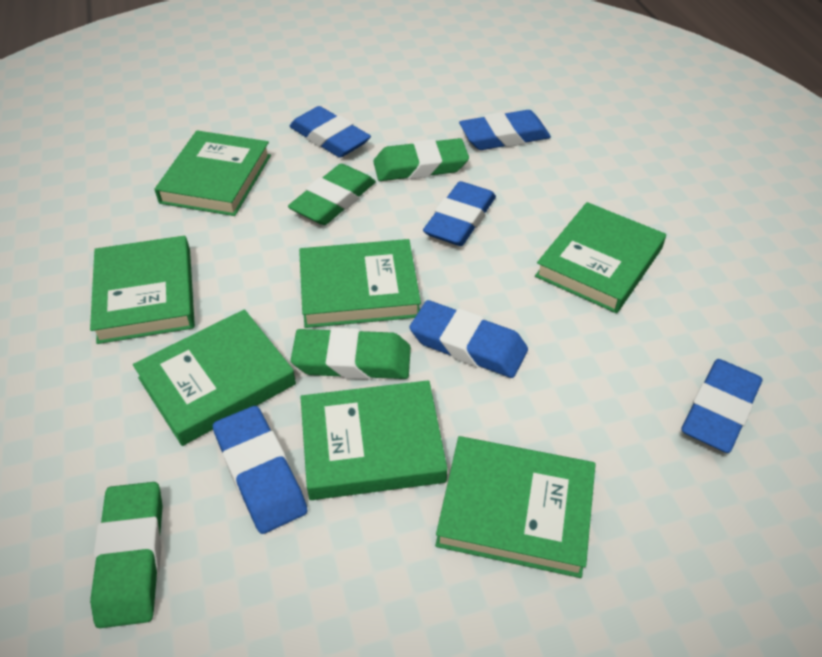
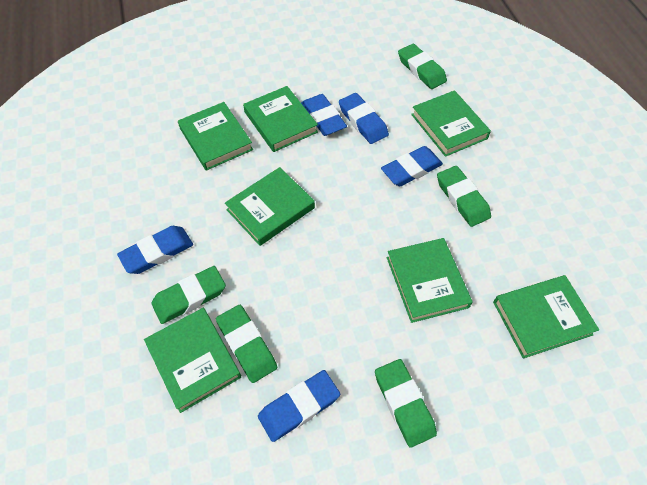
blue eraser: [213,406,307,534] [289,106,371,158] [409,300,528,378] [423,181,496,246] [459,110,551,150] [681,359,762,453] = 6 -> [117,226,193,274] [258,370,340,442] [301,94,347,136] [339,93,389,144] [381,146,443,186] = 5
green eraser: [90,482,163,628] [288,164,376,225] [291,328,411,380] [373,138,469,181] = 4 -> [152,266,226,324] [216,305,277,383] [375,359,437,448] [398,44,447,89] [437,166,491,227] = 5

